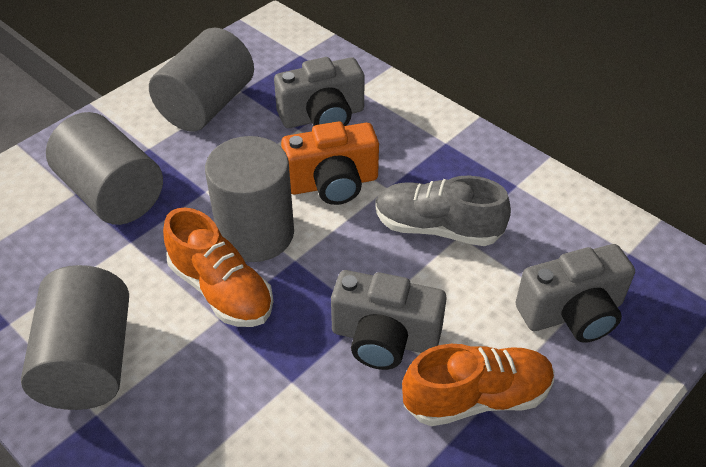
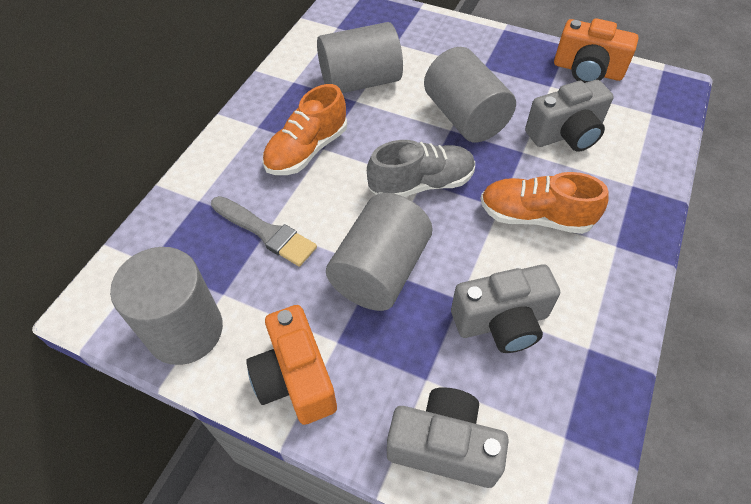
grey brush: none = 0 -> [211,196,317,266] = 1
orange camera: [281,121,379,205] = 1 -> [246,305,337,425] [554,18,639,83] = 2

